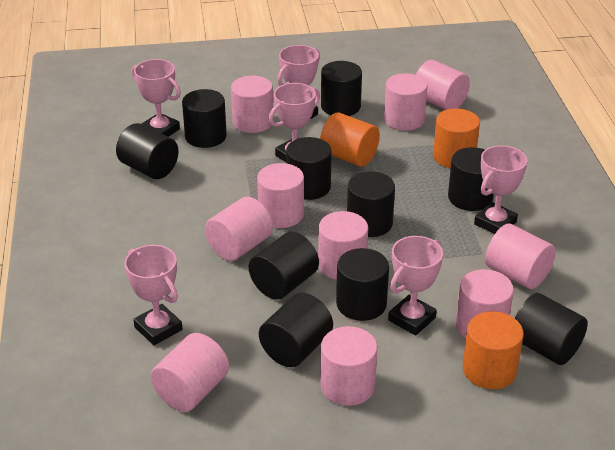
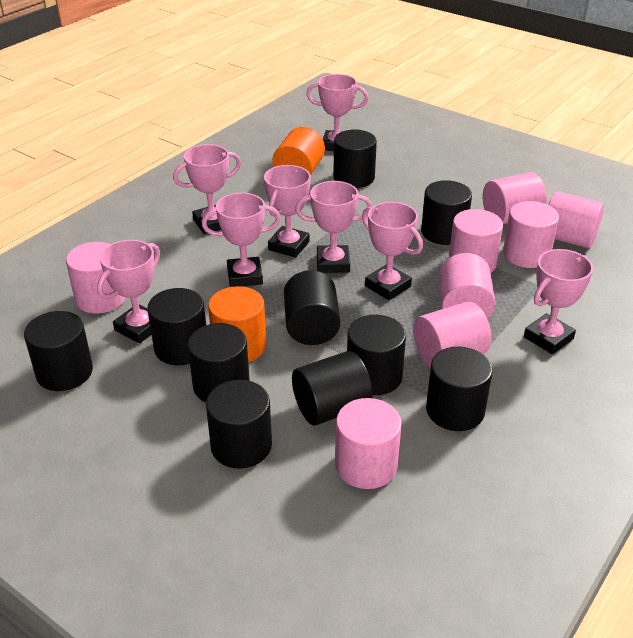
orange cylinder: [320,112,380,167] [433,109,480,168] [463,311,524,389] = 3 -> [208,286,266,362] [272,127,325,176] = 2
pink cylinder: [150,333,229,412] [205,197,273,261] [231,76,273,133] [257,163,304,228] [318,211,368,280] [320,326,377,406] [384,73,427,131] [416,60,470,110] [456,269,514,338] [485,223,556,289] = 10 -> [66,242,126,314] [335,398,402,489] [413,301,491,368] [439,253,495,318] [449,209,503,273] [483,172,547,224] [503,201,559,268] [548,191,604,248] = 8
pink trophy: [125,245,182,345] [132,59,181,137] [269,83,320,162] [277,45,320,120] [388,236,443,336] [474,145,527,234] = 6 -> [97,240,160,344] [173,144,241,234] [202,193,281,287] [264,165,311,258] [295,181,372,273] [306,74,369,151] [362,202,423,300] [524,249,593,354] = 8

